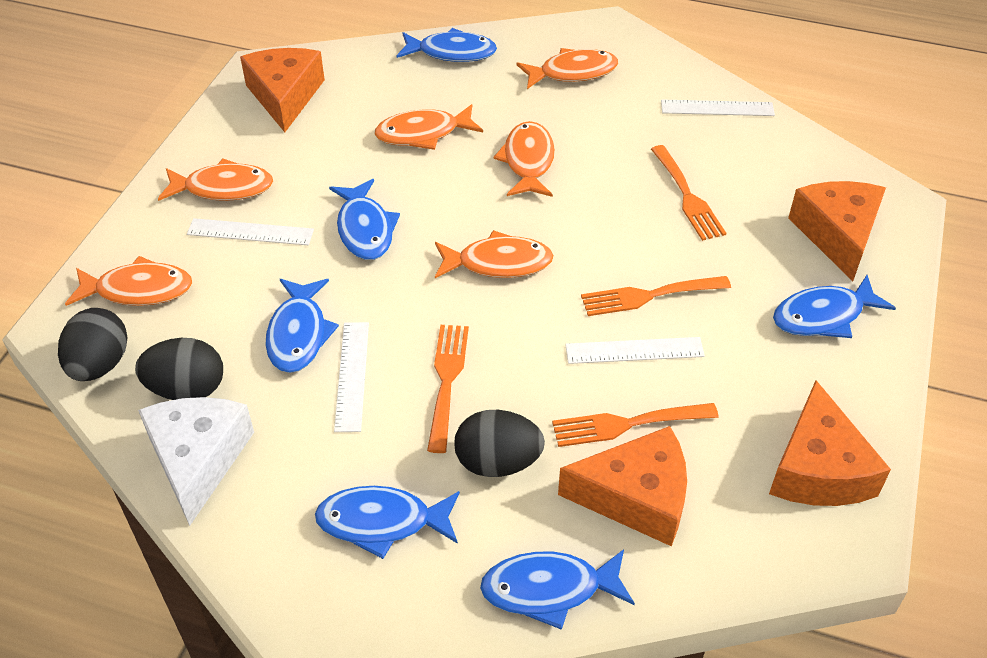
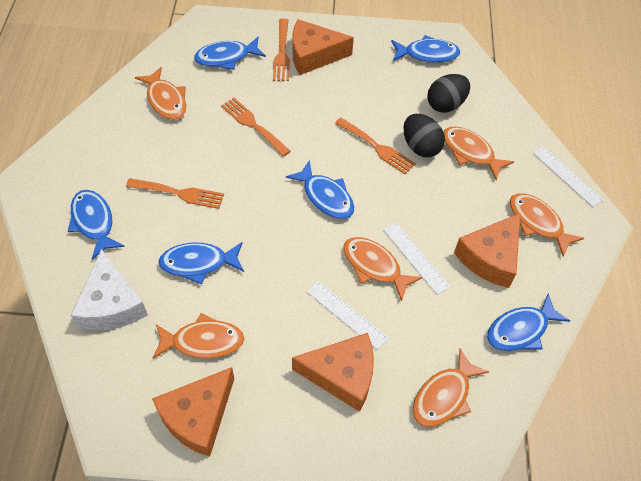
black egg: [58,308,127,381] [135,338,223,400] [454,410,545,477] = 3 -> [404,114,445,157] [427,74,470,112] = 2
white ruler: [187,218,314,245] [334,322,369,432] [565,337,705,364] [661,100,775,116] = 4 -> [307,281,388,350] [384,223,450,295] [533,146,603,207] = 3

